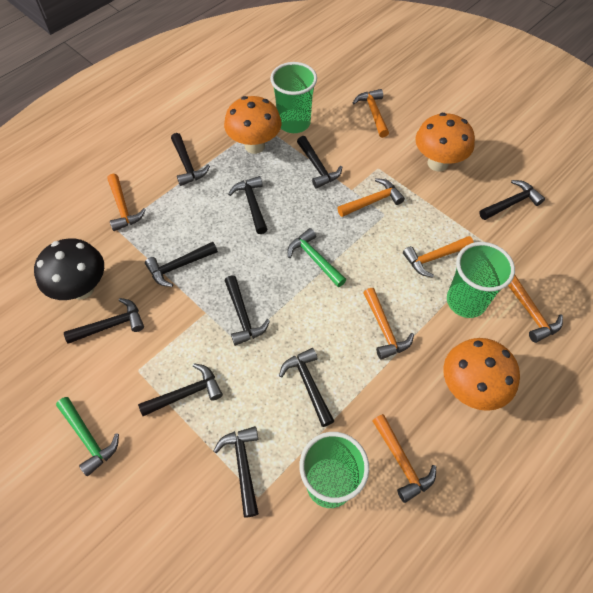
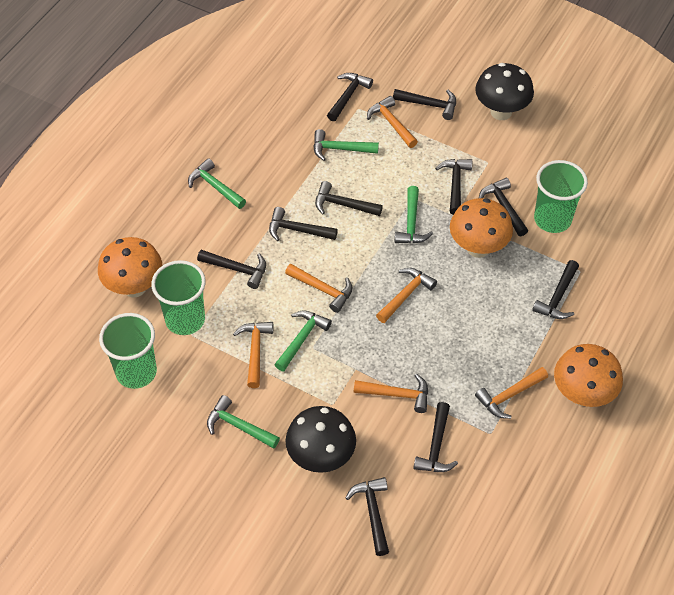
black mushroom: [34,238,104,300] = 1 -> [285,406,356,473] [475,63,534,120] = 2
green hammer: [56,397,119,476] [287,228,346,287] = 2 -> [188,158,246,209] [207,395,280,449] [275,310,332,371] [313,129,379,161] [395,186,433,243] = 5
orange hammer: [107,174,146,231] [337,178,405,217] [353,89,389,138] [363,288,414,360] [372,414,436,503] [403,236,474,278] [508,275,563,343] = 7 -> [233,322,273,388] [285,264,352,313] [354,373,428,413] [367,96,418,148] [376,268,437,323] [475,367,548,419] = 6

